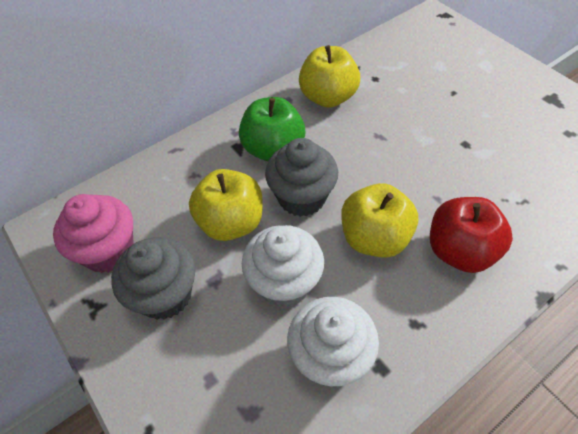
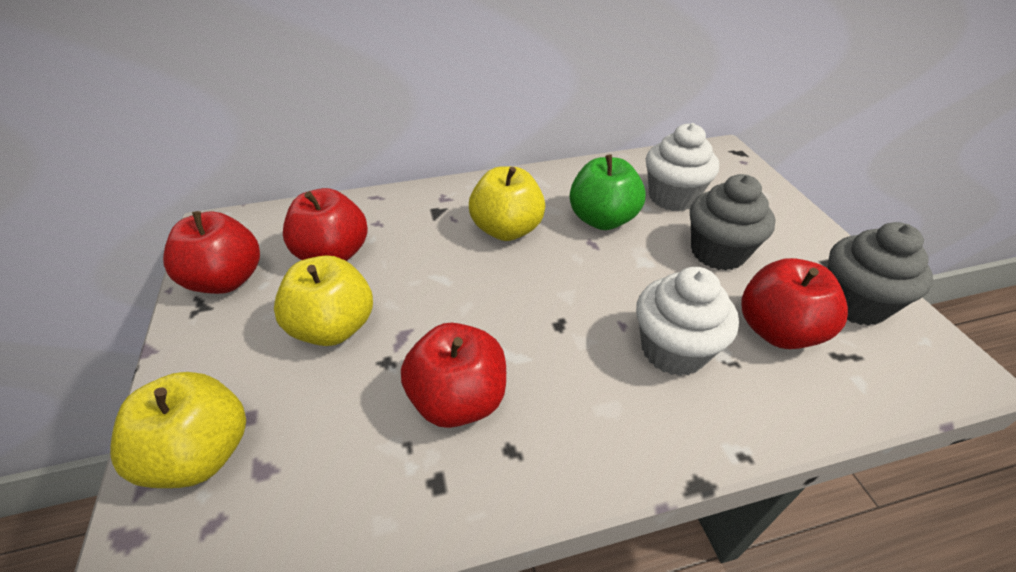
pink cupcake: [53,194,134,273] = 1 -> none = 0
red apple: [430,197,513,273] = 1 -> [163,211,260,294] [283,188,368,261] [401,323,506,428] [741,258,848,349] = 4

